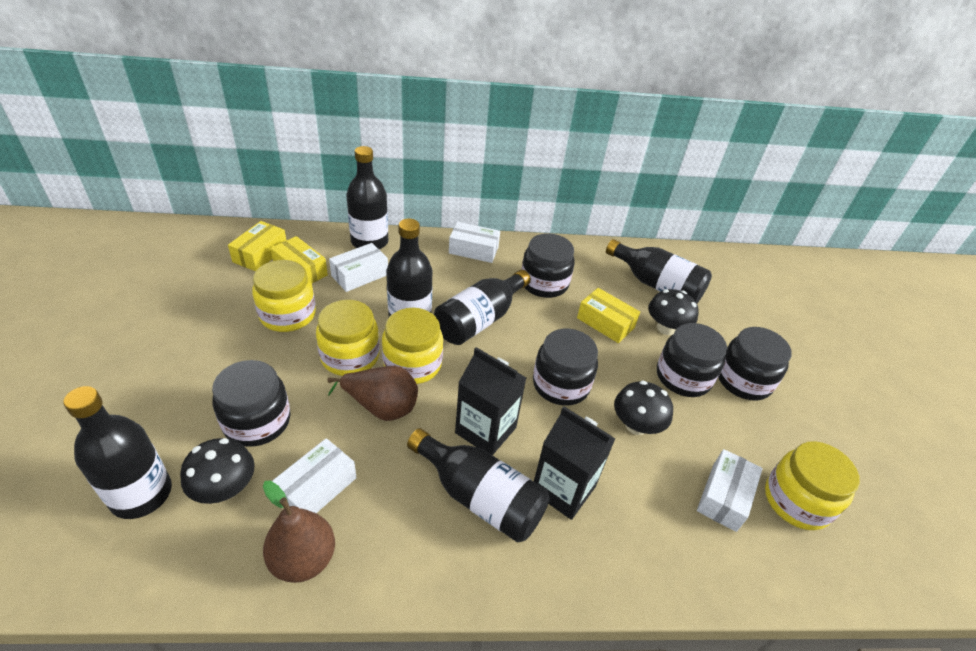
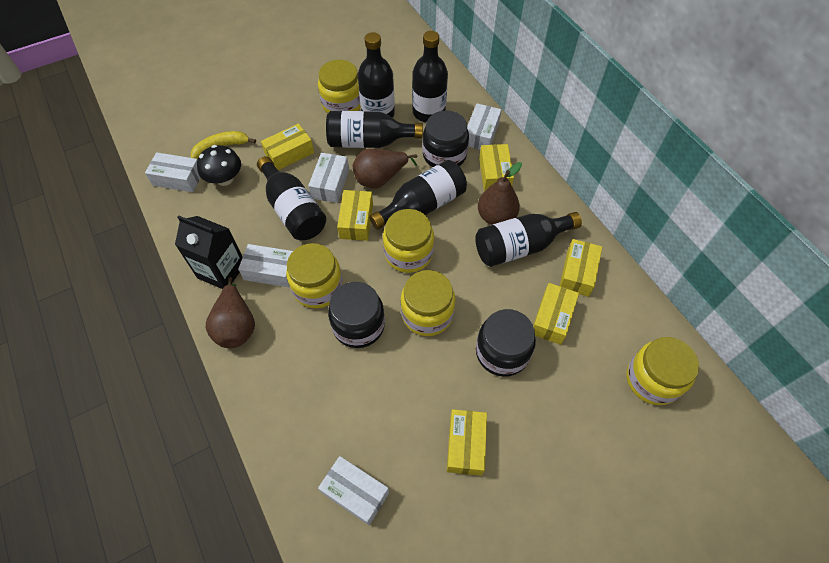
black carton: [455,347,526,455] [534,406,615,520] = 2 -> [175,215,243,289] = 1
black jar: [212,360,291,447] [521,233,575,298] [533,329,598,406] [657,323,727,397] [718,327,792,401] = 5 -> [328,282,385,348] [422,111,469,167] [476,309,536,377] = 3
black mushroom: [180,438,255,504] [614,380,673,435] [648,289,699,335] = 3 -> [197,145,241,186] = 1
brown pear: [263,481,335,583] [327,366,418,421] = 2 -> [206,277,255,348] [353,148,417,189] [478,162,522,225] = 3
white box: [272,438,357,513] [329,243,388,292] [449,222,500,263] [697,449,763,532] = 4 -> [145,152,201,192] [238,244,293,288] [308,153,349,203] [318,456,389,525] [467,103,501,149] = 5
yellow banana: none = 0 -> [191,131,256,159] = 1
yellow box: [228,221,287,271] [270,236,328,283] [577,288,640,343] = 3 -> [261,124,314,170] [337,190,373,241] [447,409,487,476] [479,144,514,191] [533,283,579,345] [560,239,602,297] = 6
yellow jar: [252,260,316,332] [316,300,380,376] [382,308,443,384] [765,441,860,530] = 4 -> [286,243,343,308] [318,60,361,113] [383,209,434,273] [400,270,456,336] [626,337,699,405] = 5

